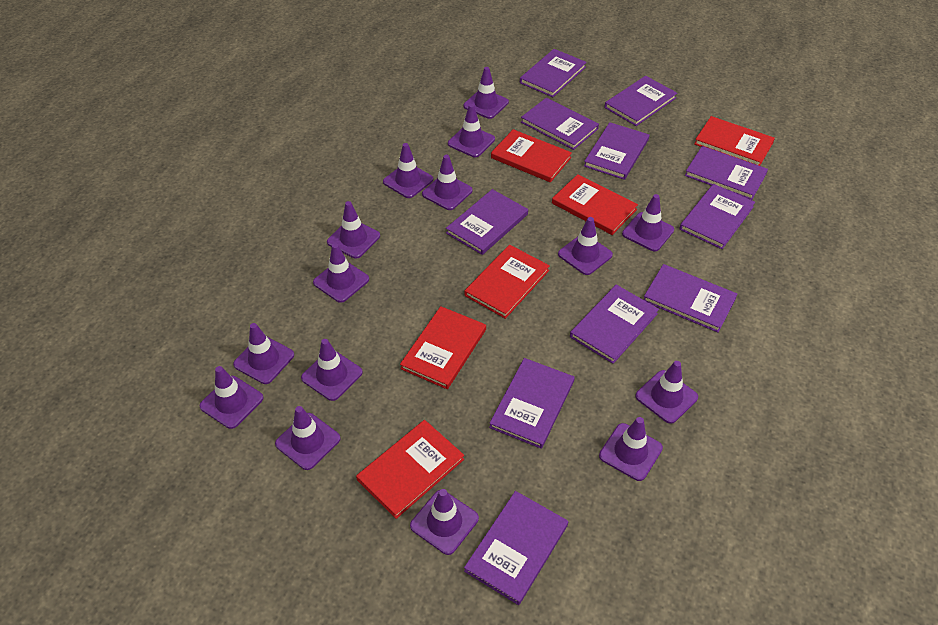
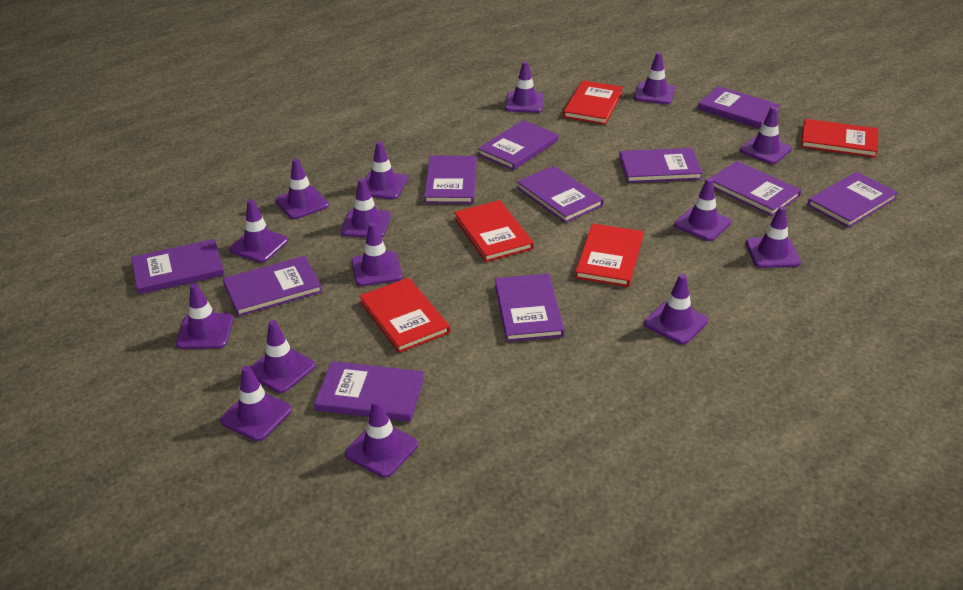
red book: [356,420,464,519] [400,306,486,389] [464,245,550,319] [491,129,572,182] [552,174,638,235] [694,116,775,166] = 6 -> [359,278,450,353] [454,200,534,262] [563,80,623,125] [575,223,643,287] [801,119,878,158] = 5

